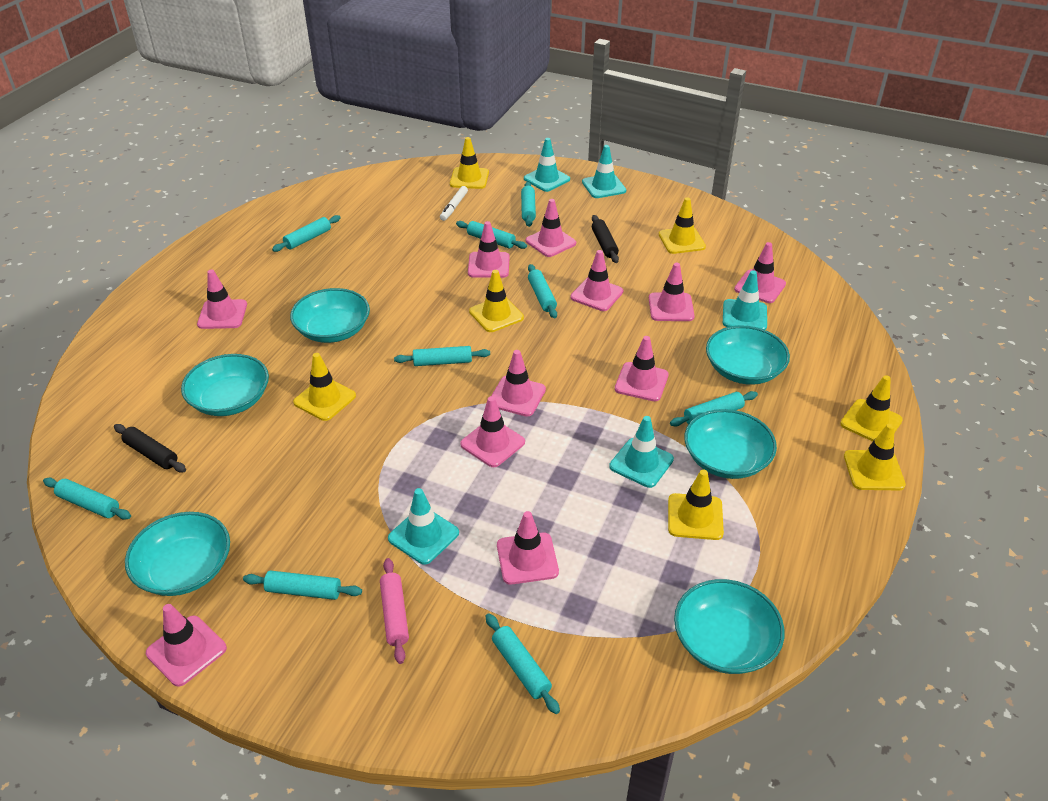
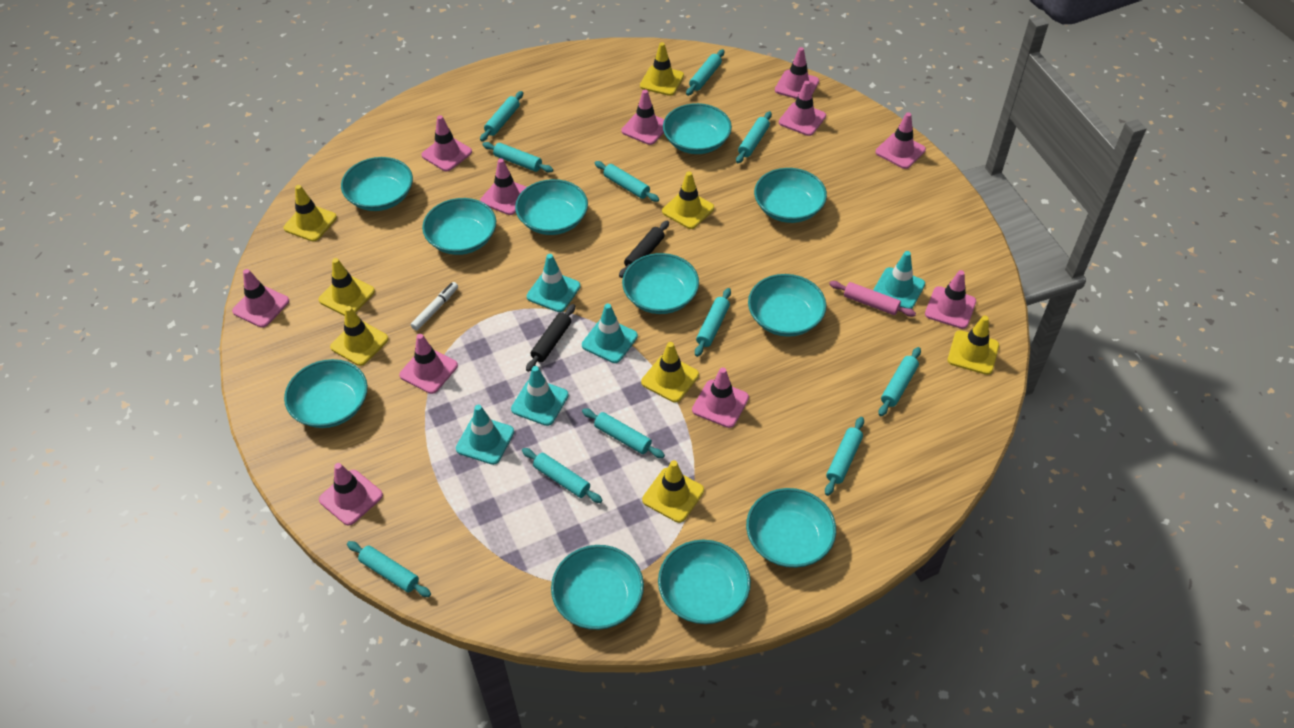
turquoise bowl: [125,512,230,596] [181,354,269,416] [290,288,370,343] [674,579,785,674] [684,409,777,479] [706,326,790,385] = 6 -> [284,359,368,428] [341,157,413,211] [422,198,496,255] [515,179,588,235] [551,545,644,630] [622,253,699,314] [658,540,751,624] [663,103,732,154] [746,488,836,568] [748,274,826,337] [754,168,827,223] = 11
turquoise rolling pin: [43,478,131,520] [243,571,362,600] [272,215,341,252] [394,346,490,366] [456,221,527,249] [486,613,560,714] [521,182,536,227] [528,264,557,318] [670,391,758,427] = 9 -> [347,541,431,597] [480,91,523,141] [482,142,553,173] [522,448,602,503] [582,408,665,458] [595,161,659,202] [686,49,724,96] [695,288,731,357] [736,111,772,163] [825,417,864,496] [879,347,921,416] = 11
yellow traffic cone: [293,353,356,421] [450,137,489,189] [469,270,524,332] [659,197,706,254] [668,470,724,540] [840,375,903,441] [844,423,906,490] = 7 -> [284,185,337,242] [319,258,375,316] [330,306,388,366] [640,42,684,96] [641,342,699,402] [642,460,704,523] [662,172,714,229] [948,316,999,375] = 8

